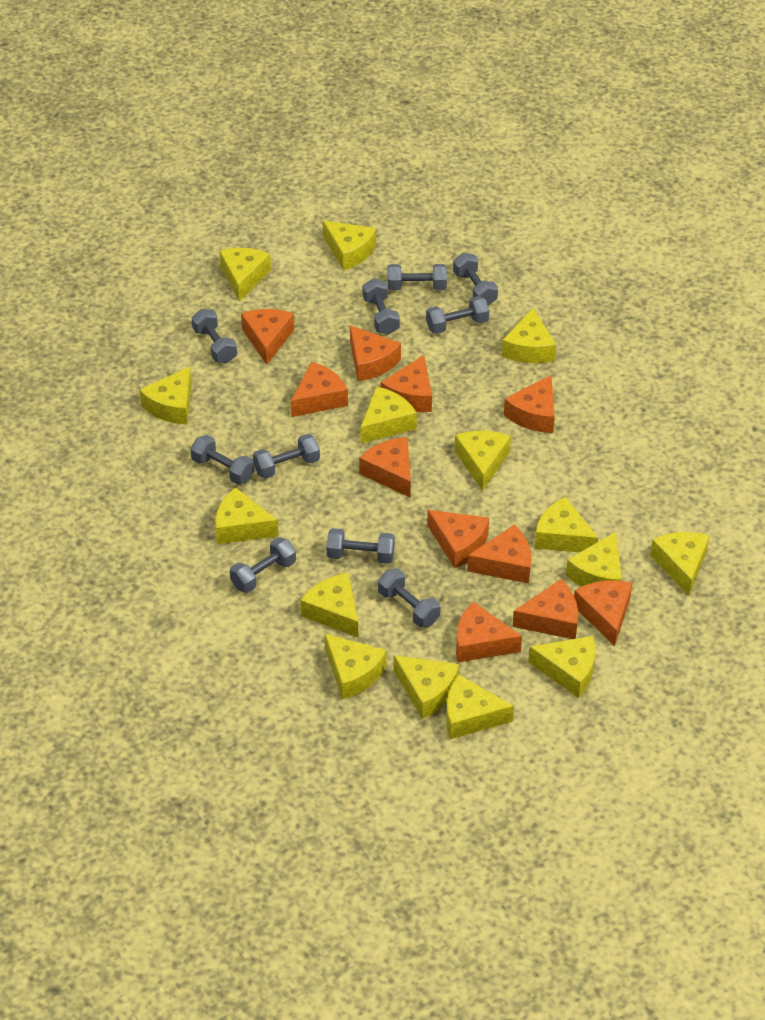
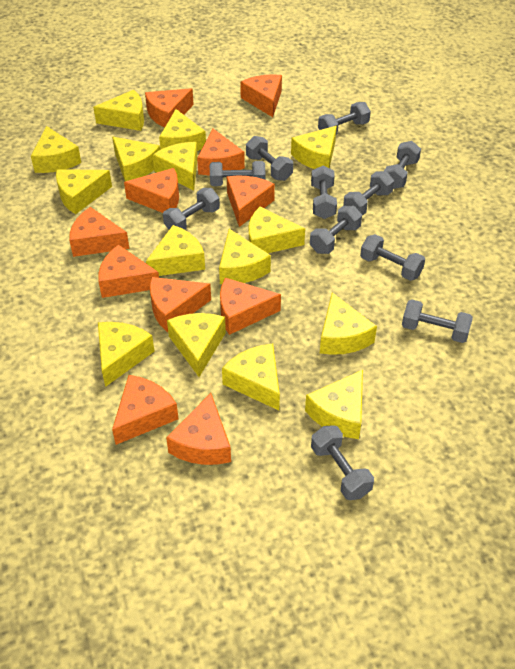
grey dumbbell: [190,435,254,485] [192,309,237,363] [230,537,296,593] [253,434,320,479] [327,528,395,564] [363,278,400,335] [378,568,441,628] [388,264,447,290] [426,296,489,334] [453,253,498,306] = 10 -> [163,188,220,230] [210,161,265,186] [246,136,293,181] [310,205,362,254] [311,165,337,219] [311,425,374,500] [318,102,371,135] [343,171,394,215] [360,234,425,281] [384,141,421,189] [402,300,473,343] = 11

